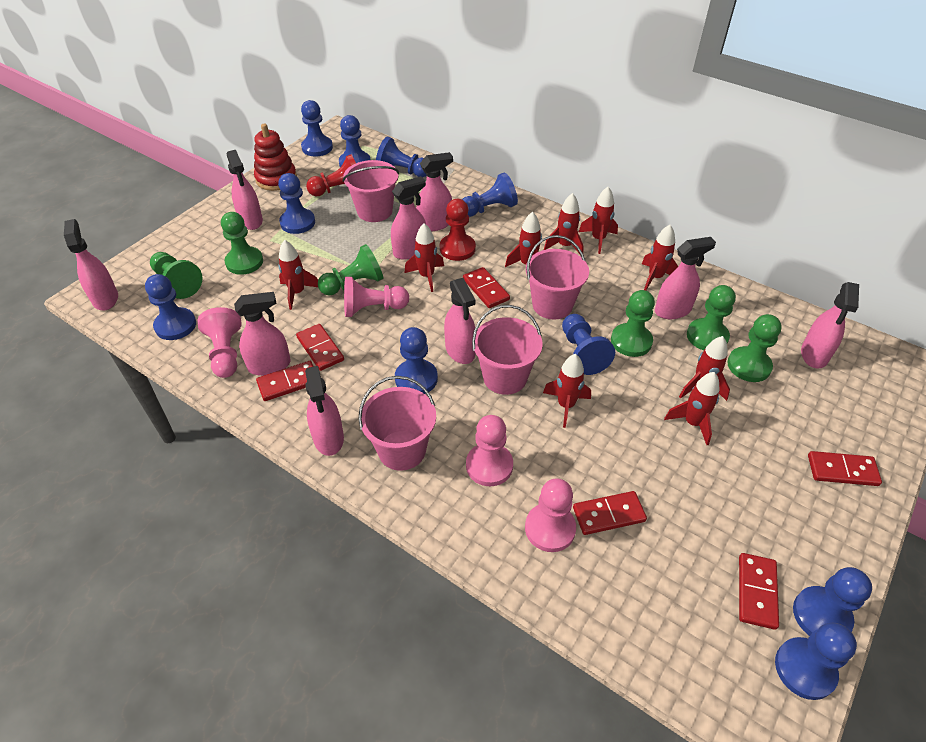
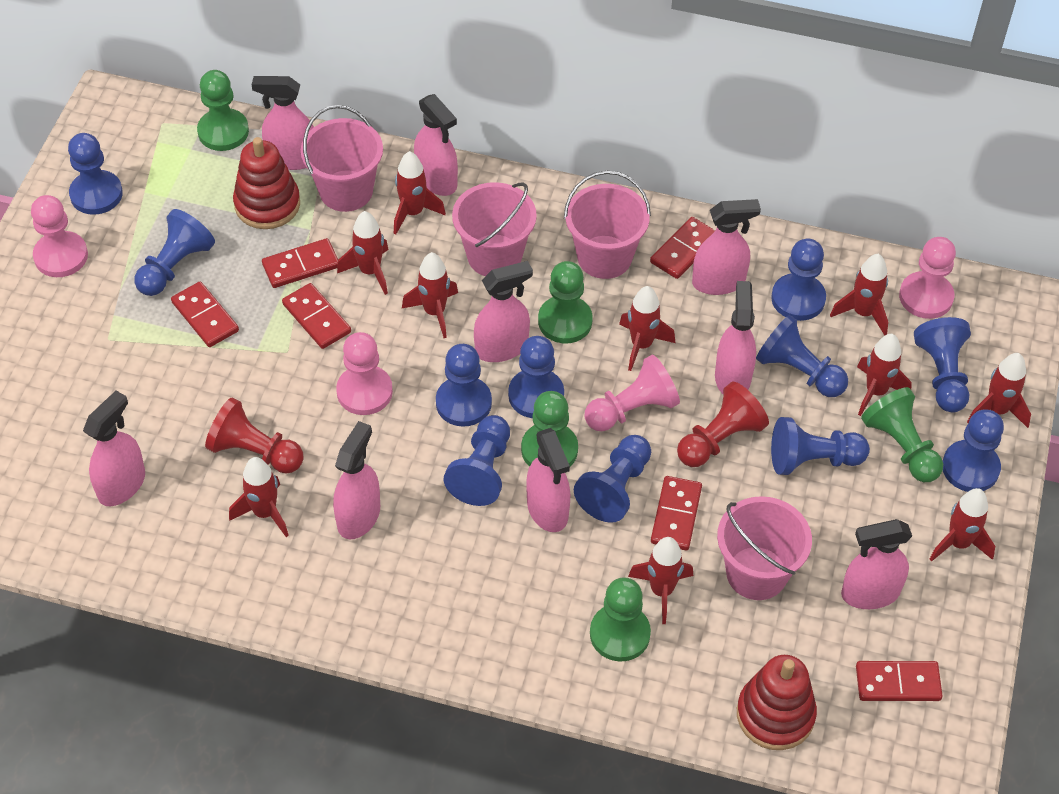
blue pawn: [145,274,196,340] [278,173,315,234] [301,100,333,156] [339,115,371,167] [376,136,427,177] [395,327,438,394] [462,173,518,217] [562,314,615,375] [775,623,857,700] [793,567,872,636] = 10 -> [68,133,123,215] [134,209,215,296] [436,344,492,427] [444,415,510,506] [508,336,564,418] [574,435,651,523] [756,315,848,397] [771,239,826,321] [771,417,870,475] [914,317,971,413] [943,409,1004,492] = 11
green pawn: [150,252,203,299] [221,212,263,275] [318,244,383,296] [611,290,655,357] [687,285,736,350] [728,314,782,382] = 6 -> [197,70,249,151] [521,391,578,467] [538,261,593,343] [590,577,651,662] [861,387,943,482] = 5
red rocket: [278,240,318,310] [405,223,444,292] [505,212,542,267] [543,354,591,428] [544,193,583,254] [579,187,618,254] [642,225,678,290] [664,372,720,445] [679,336,730,401] = 9 -> [229,457,289,537] [337,211,389,295] [394,151,446,235] [402,252,458,338] [619,286,675,371] [628,537,693,624] [830,253,888,336] [857,334,912,416] [930,488,995,562] [967,353,1031,428] = 10
red stacking toy: [254,124,297,191] = 1 -> [233,137,300,229] [737,655,817,750] = 2

